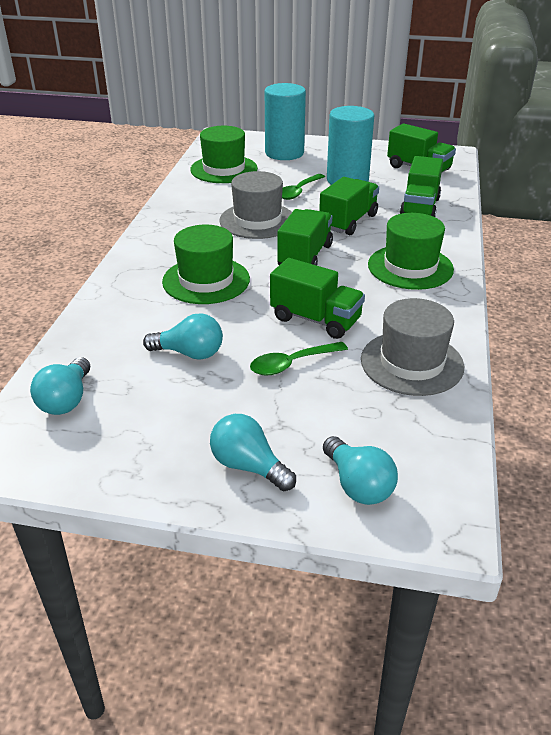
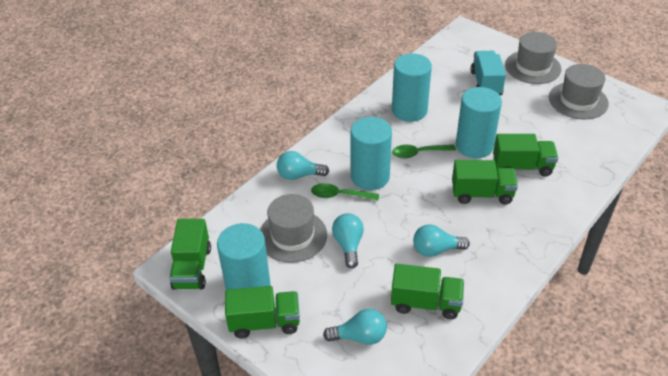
green hat: [162,225,250,304] [190,126,258,183] [368,213,454,290] = 3 -> none = 0
grey hat: [219,171,292,239] [361,298,464,396] = 2 -> [260,194,327,263] [505,32,561,84] [549,64,609,120] = 3
turquoise cylinder: [265,83,306,160] [327,106,374,185] = 2 -> [217,223,271,290] [350,117,392,190] [392,53,432,122] [456,87,502,158] = 4
turquoise truck: none = 0 -> [471,51,506,95] = 1

